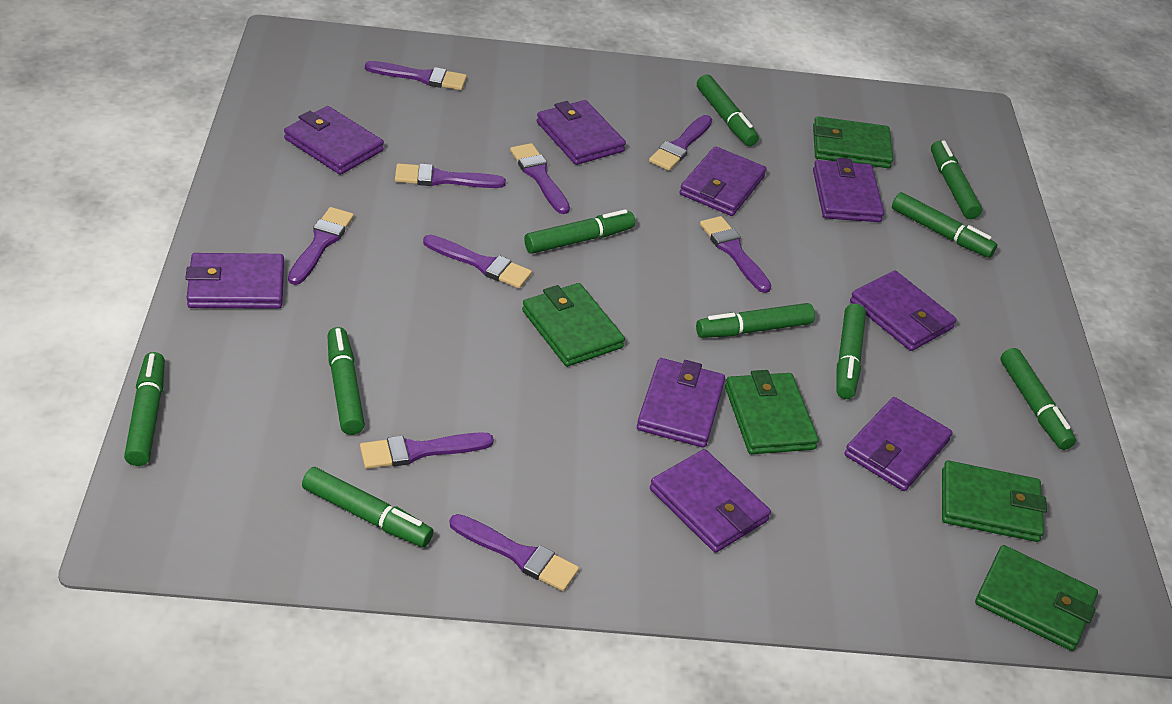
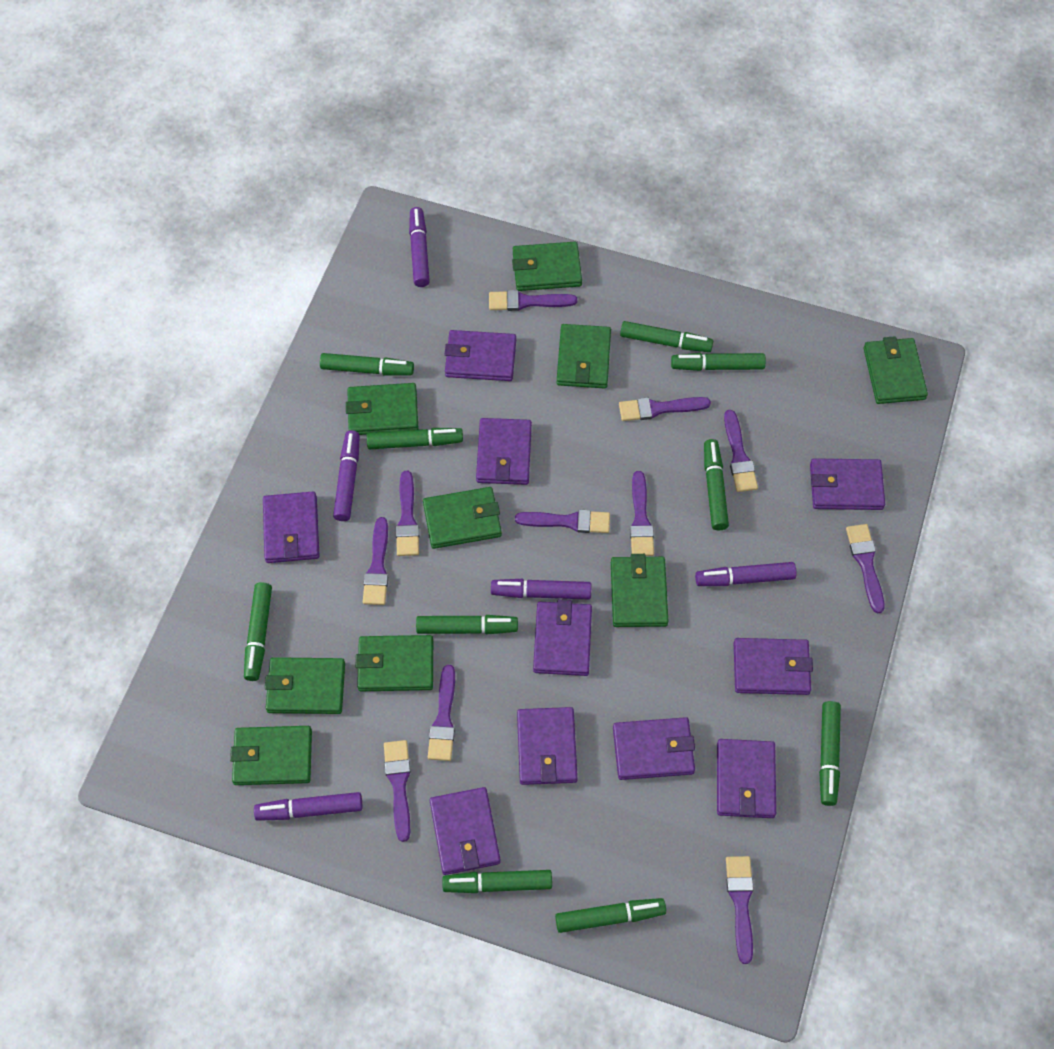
green wallet: [522,283,625,367] [725,370,819,454] [813,116,893,168] [942,461,1047,542] [975,545,1098,651] = 5 -> [230,726,312,785] [265,657,345,714] [346,383,419,435] [355,635,433,691] [423,487,502,549] [512,242,582,291] [557,324,611,389] [611,554,668,627] [863,336,928,404] = 9
purple brush: [288,207,354,285] [360,432,494,469] [365,61,467,90] [395,163,506,188] [423,235,532,288] [450,514,579,591] [510,143,570,214] [649,115,712,171] [700,216,771,293] = 9 -> [363,517,388,605] [384,740,411,842] [396,471,419,556] [428,665,455,761] [489,290,577,311] [515,510,610,533] [619,397,711,421] [630,471,654,556] [724,410,758,492] [726,856,754,964] [846,524,885,614] = 11
purple marker: none = 0 -> [254,792,362,821] [333,430,360,521] [409,207,430,287] [491,579,591,599] [695,562,797,586] = 5
purple wallet: [185,253,284,309] [284,106,384,175] [537,100,626,165] [637,358,725,448] [650,449,771,553] [680,146,766,216] [813,158,884,222] [844,397,952,491] [850,270,957,351] = 9 -> [263,492,319,563] [430,787,501,875] [444,330,516,381] [476,418,532,485] [517,707,578,785] [533,599,592,676] [613,717,695,780] [717,739,776,818] [734,638,813,695] [810,458,885,510] = 10

